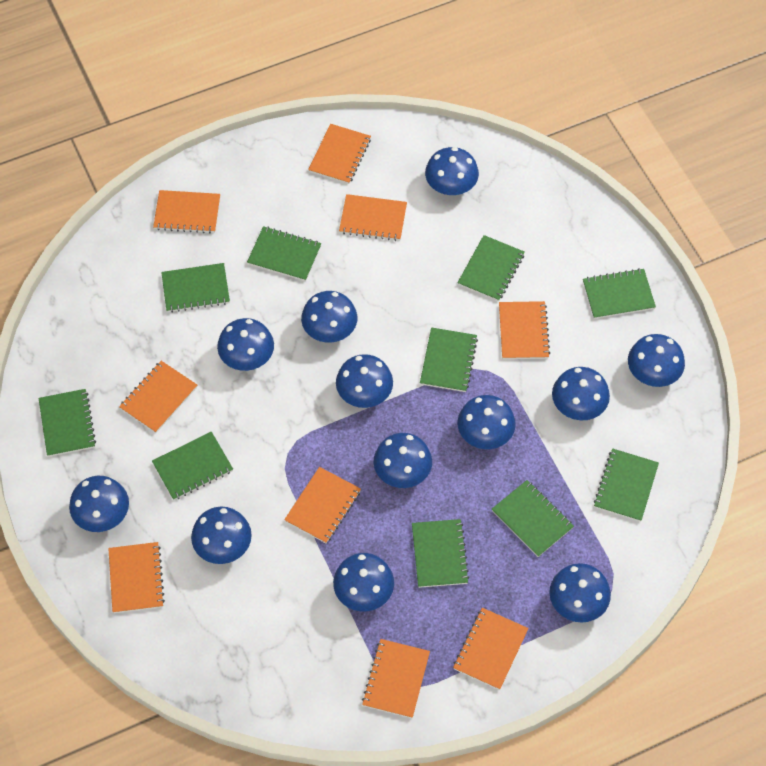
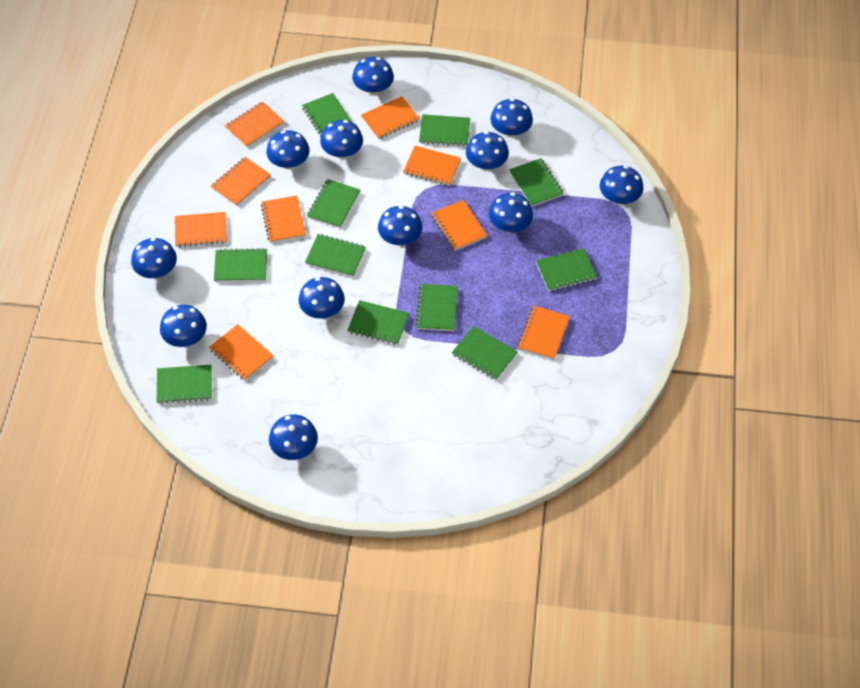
green notebook: [38,389,96,457] [152,432,233,500] [161,263,230,313] [247,226,321,281] [412,519,469,588] [420,327,478,392] [458,235,525,301] [492,480,574,557] [583,268,656,319] [594,448,659,522] = 10 -> [157,365,212,404] [214,248,267,282] [302,93,353,137] [305,234,366,277] [307,179,360,228] [347,300,409,345] [415,284,458,331] [419,114,470,147] [452,326,518,380] [509,158,564,207] [536,248,597,291] = 11

